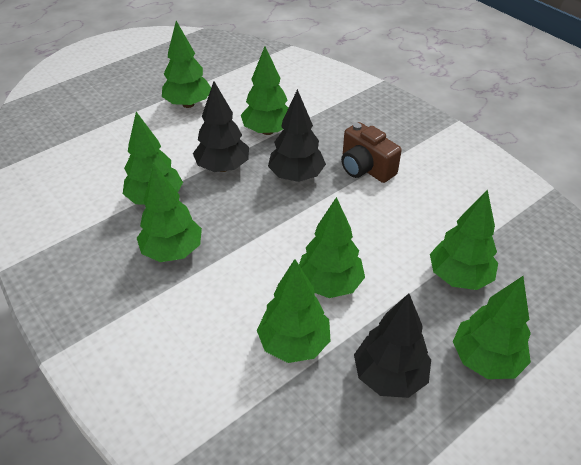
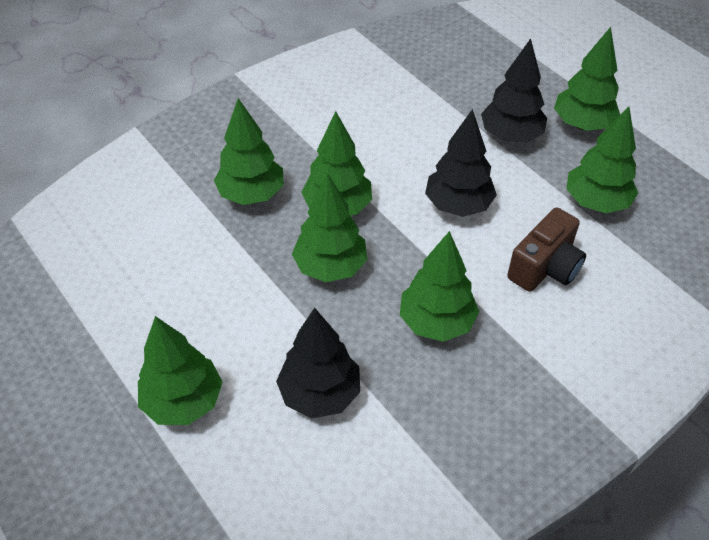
green tree: [123,112,183,205] [137,164,202,262] [162,21,211,108] [241,46,288,135] [257,259,331,363] [299,197,365,298] [430,189,498,290] [453,276,531,379] = 8 -> [138,316,223,425] [214,98,284,205] [292,173,367,282] [301,111,372,216] [400,231,479,342] [554,27,620,131] [567,106,638,213] = 7

